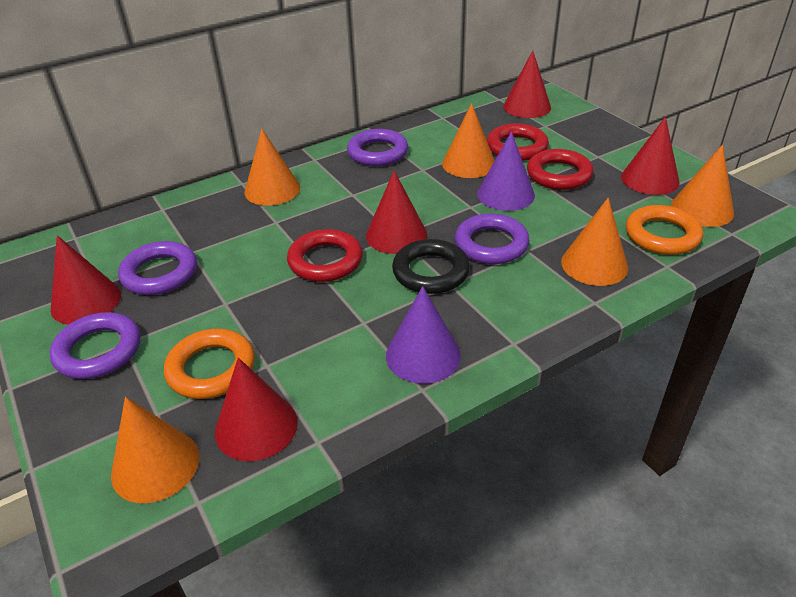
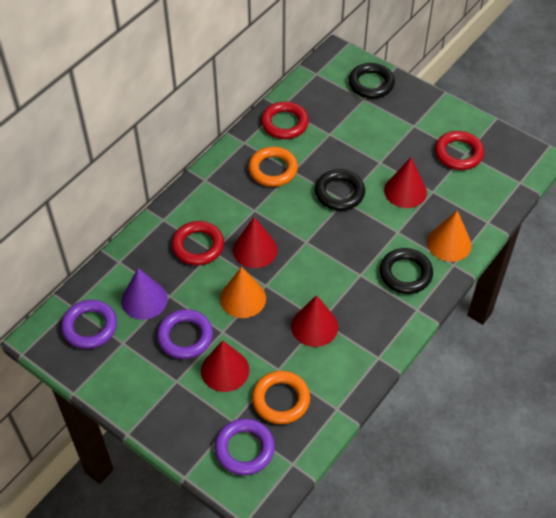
black ring: [392,239,470,294] = 1 -> [315,169,365,211] [349,63,395,98] [379,248,433,294] = 3
orange cone: [111,396,200,503] [244,128,300,206] [442,103,495,178] [561,198,628,286] [671,144,734,227] = 5 -> [220,267,266,318] [427,211,472,262] = 2
purple cone: [386,286,461,384] [477,132,535,211] = 2 -> [121,268,168,320] = 1
purple ring: [50,312,140,379] [118,241,197,295] [347,129,408,166] [455,213,530,264] = 4 -> [61,300,117,349] [157,309,213,359] [215,418,275,475] = 3
red cone: [51,235,121,325] [215,357,297,461] [366,170,427,254] [503,51,551,118] [621,117,679,195] = 5 -> [201,340,249,392] [233,217,277,268] [291,295,338,347] [384,157,427,208] = 4

